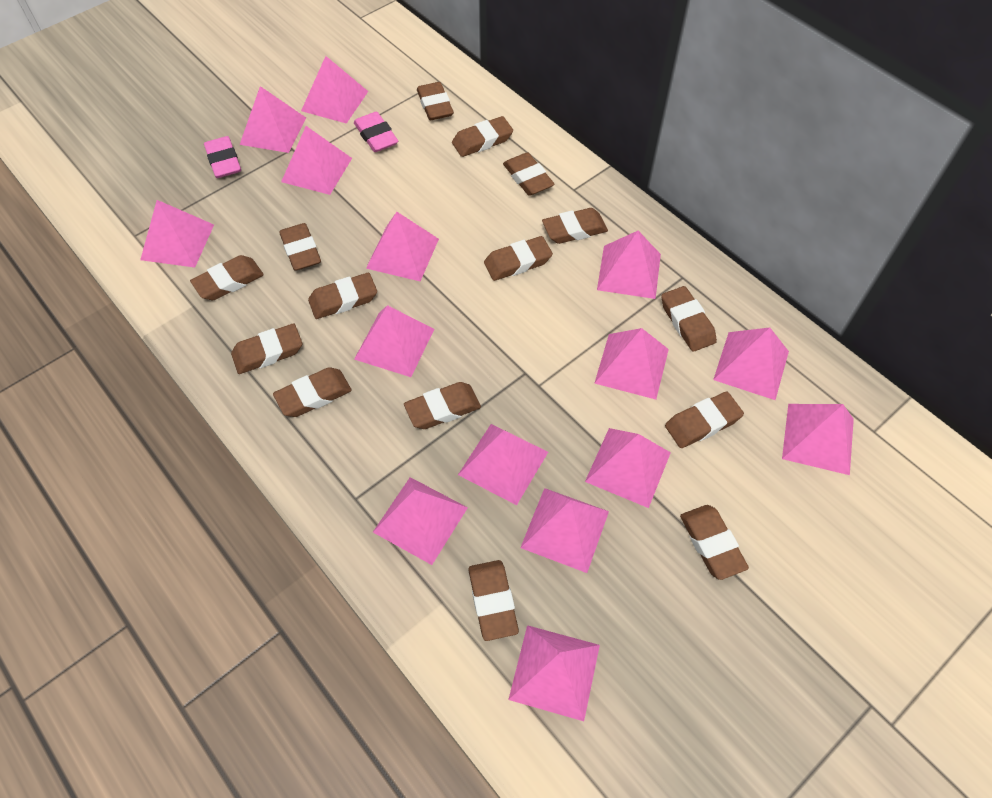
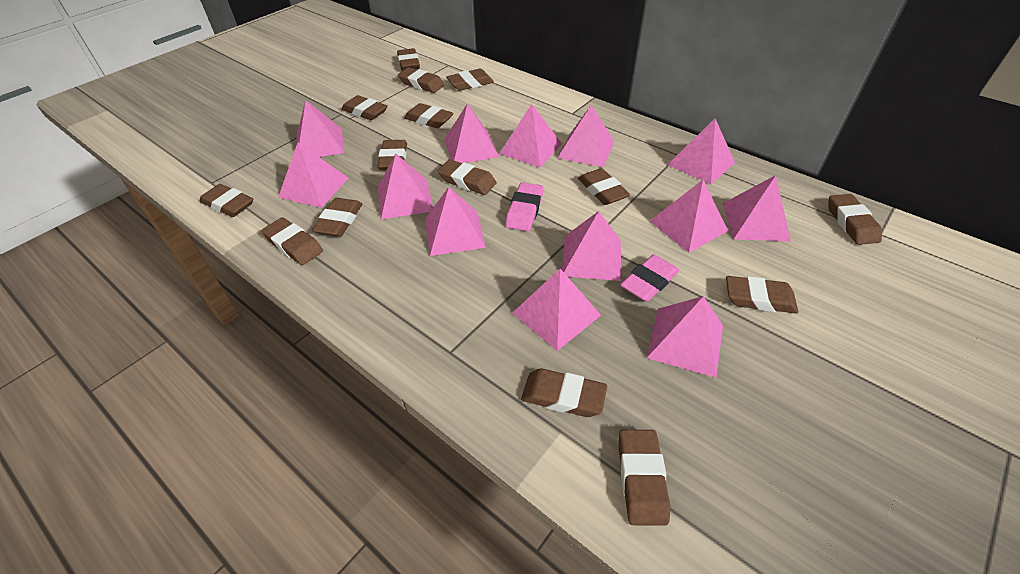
pink pyramid: [140,200,214,267] [240,86,306,153] [281,126,352,195] [301,56,368,124] [354,305,434,377] [366,212,439,281] [373,477,468,565] [458,424,548,505] [508,625,600,721] [520,488,609,573] [585,428,671,508] [594,328,669,399] [597,231,661,299] [713,327,789,400] [782,404,854,475] = 15 -> [278,143,348,208] [297,100,345,157] [378,153,433,219] [425,187,486,256] [444,103,499,163] [499,104,562,167] [512,269,601,351] [558,105,614,167] [562,211,622,281] [647,296,723,378] [649,180,728,252] [667,119,735,185] [722,175,791,241] = 13

